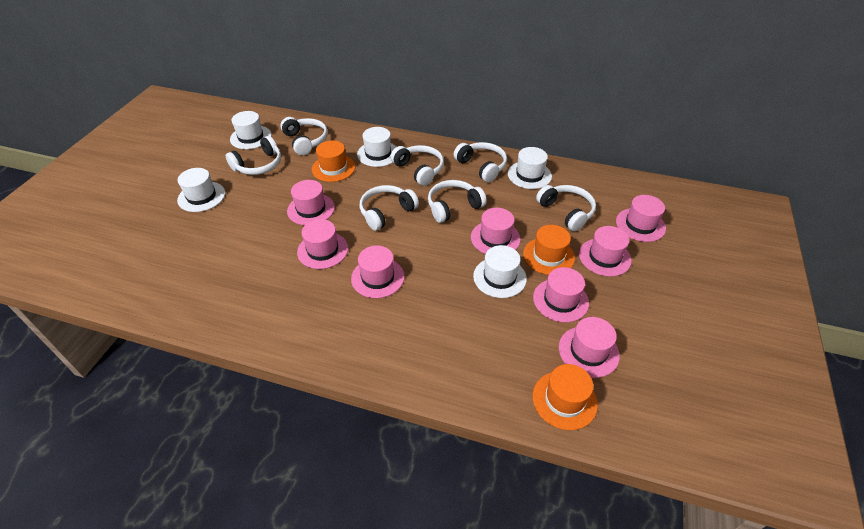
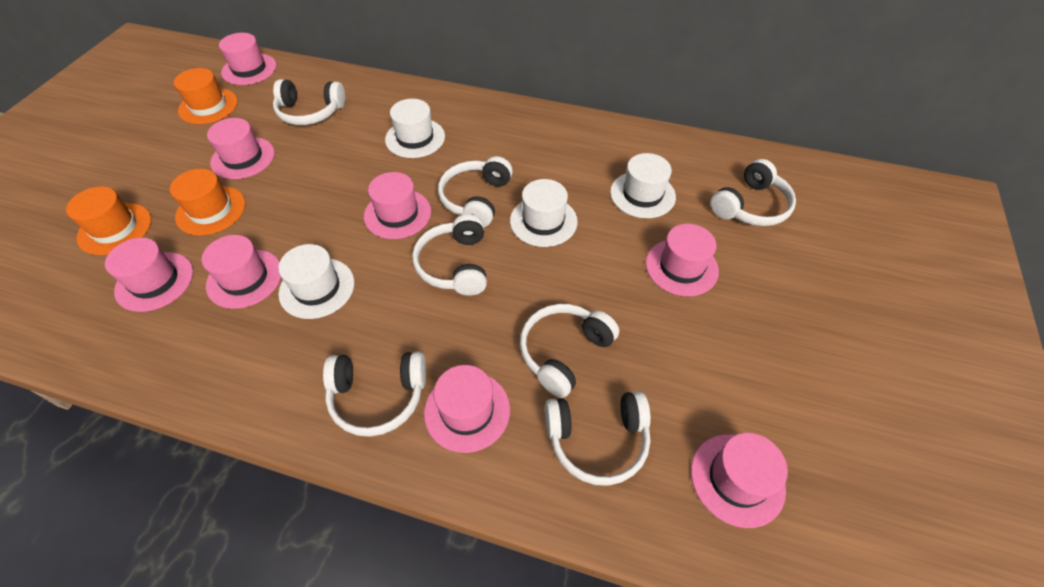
white hat: [177,168,225,212] [230,111,272,149] [357,127,396,167] [473,245,527,298] [508,147,552,189] = 5 -> [278,244,354,319] [385,99,445,158] [510,179,578,247] [610,153,676,218] = 4

